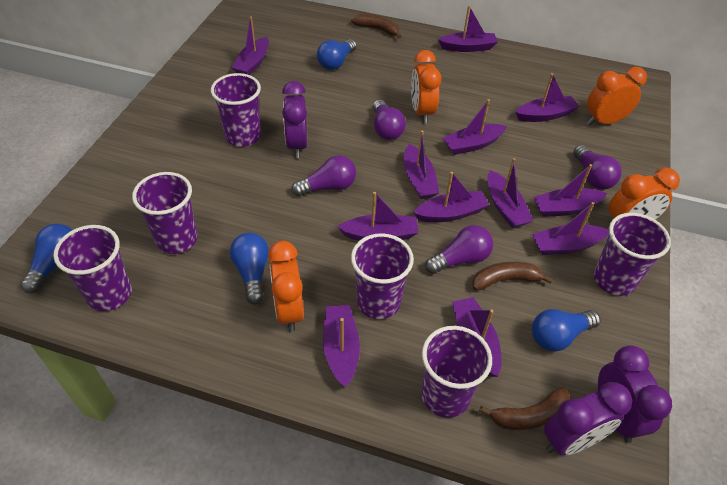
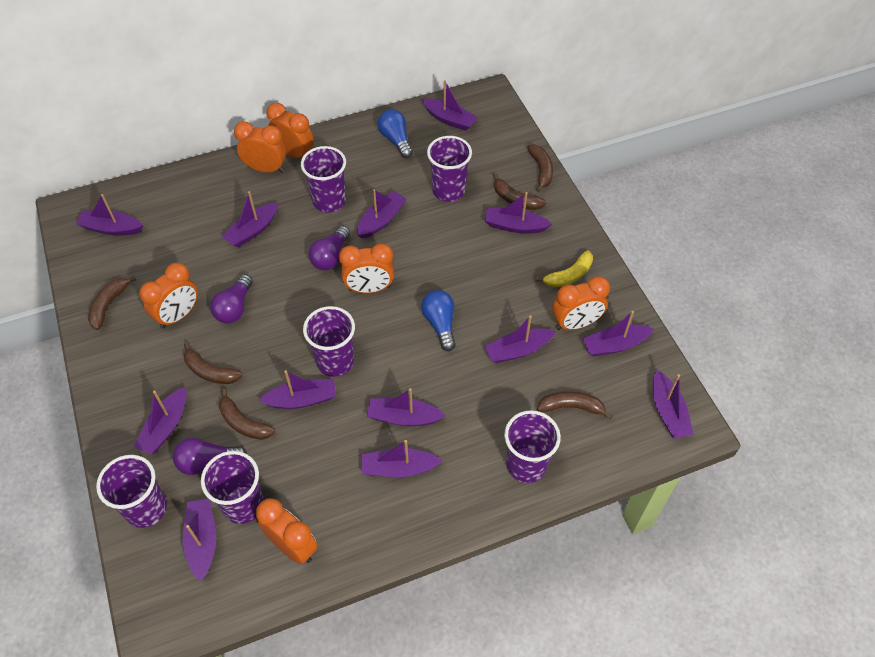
blue light bulb: [20,224,72,293] [230,233,269,304] [317,39,357,70] [532,309,601,351] = 4 -> [378,109,413,158] [421,290,456,351] = 2
brown banana: [351,14,402,38] [472,262,553,290] [479,387,570,430] = 3 -> [88,276,136,330] [184,342,242,384] [219,389,275,440] [493,173,546,210] [527,144,553,192] [537,391,612,419] = 6
orange clock: [268,241,304,332] [411,50,441,123] [587,67,647,125] [608,168,680,228] = 4 -> [139,263,198,329] [234,121,286,173] [256,498,318,564] [267,103,314,158] [339,243,394,293] [552,276,610,330] = 6
purple boat: [232,16,269,75] [323,305,360,388] [337,192,419,241] [404,131,439,199] [413,172,489,222] [438,5,498,52] [443,99,507,155] [452,297,502,377] [488,158,533,228] [515,73,579,122] [532,202,609,255] [533,164,607,217] = 12 -> [76,194,143,235] [133,387,187,454] [183,499,216,581] [222,191,278,247] [259,370,336,409] [357,189,407,239] [362,440,442,477] [367,388,445,426] [422,80,478,131] [484,192,552,233] [485,316,556,363] [583,311,654,356] [653,370,694,439] = 13
purple clock: [282,81,307,158] [544,382,632,455] [598,345,672,443] = 3 -> none = 0
purple light bulb: [292,155,356,196] [373,100,406,140] [425,225,493,274] [573,145,622,190] = 4 -> [173,438,247,475] [210,274,253,323] [309,226,350,270] = 3
yellow banana: none = 0 -> [536,250,593,287] = 1

